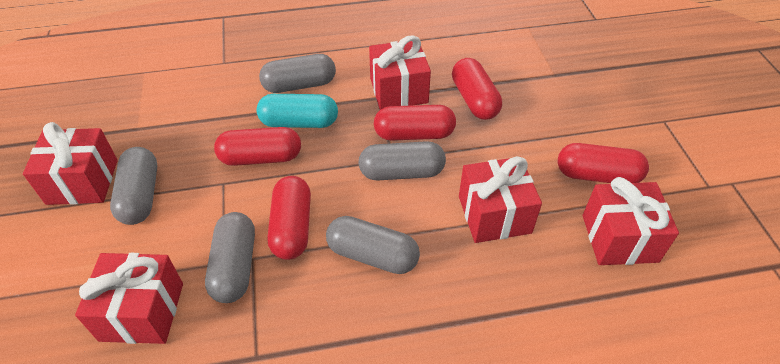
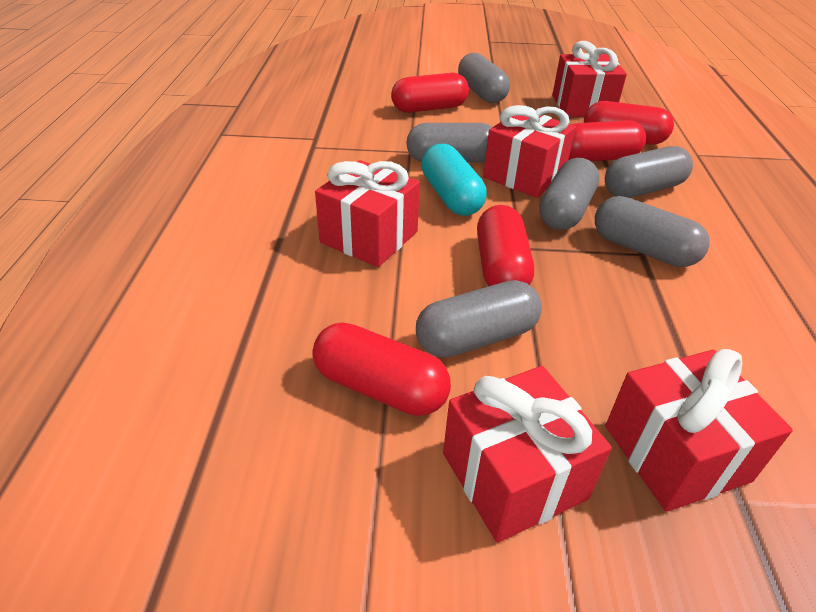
grey capsule: [110,147,157,225] [205,212,255,303] [259,54,336,93] [326,216,420,274] [358,141,446,180] = 5 -> [406,123,492,162] [416,280,542,357] [458,53,510,103] [539,158,599,230] [595,196,710,267] [605,146,693,198] = 6

